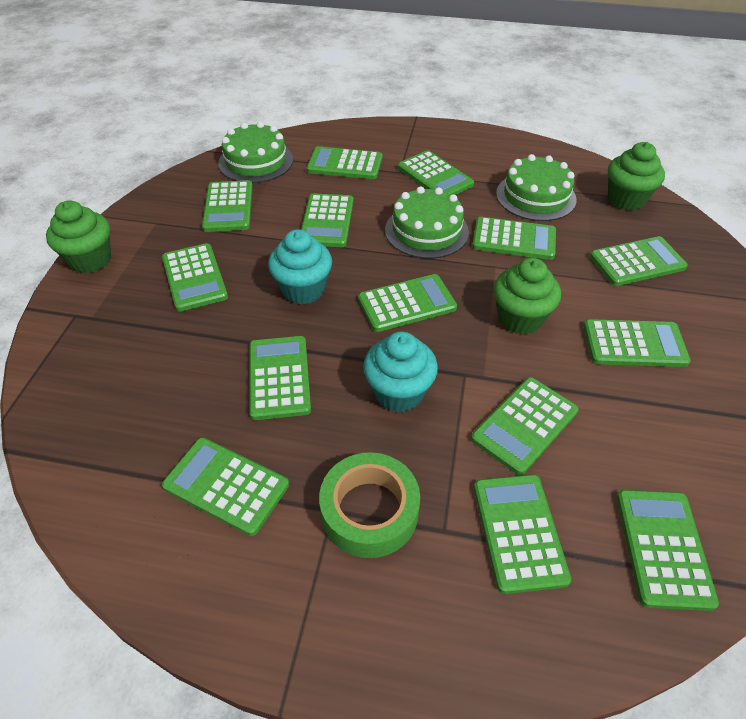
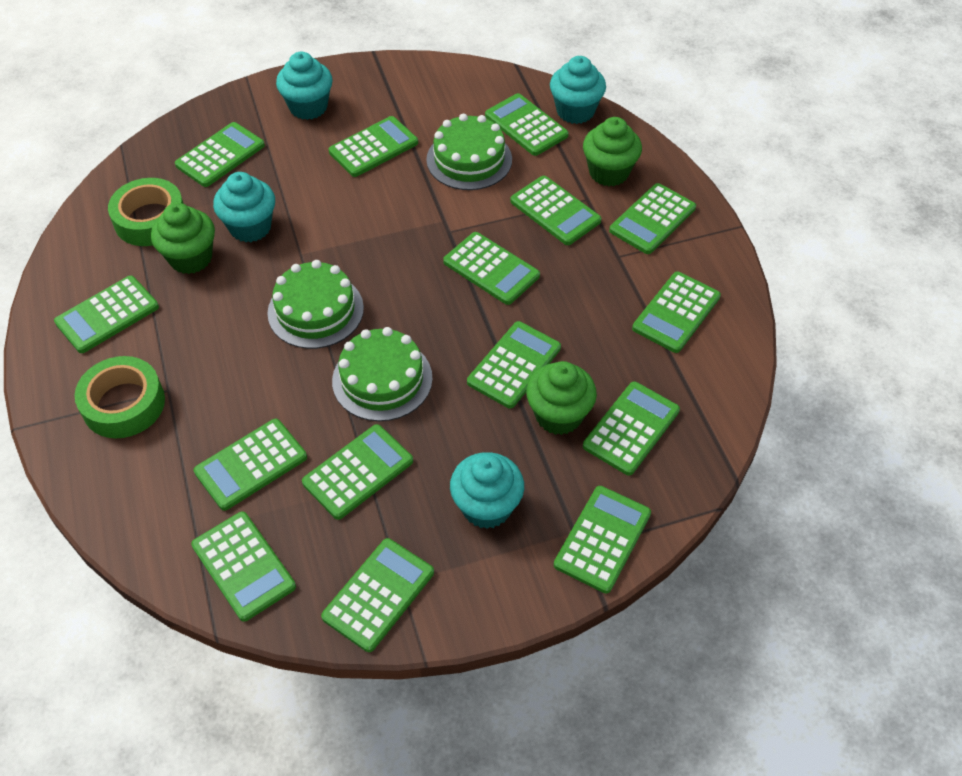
green calculator: [162,243,228,312] [162,437,289,536] [202,180,253,232] [249,336,311,420] [301,193,354,247] [307,146,382,179] [358,274,457,332] [398,150,474,195] [471,377,579,475] [472,217,556,260] [474,474,571,594] [584,319,691,367] [590,236,688,286] [617,490,719,611] = 14 -> [54,275,159,353] [175,122,265,187] [191,511,296,622] [193,419,307,511] [302,424,413,520] [321,538,434,652] [328,116,418,177] [443,232,540,305] [467,321,561,408] [485,93,569,156] [510,176,602,245] [554,486,651,594] [583,381,680,475] [609,183,696,254] [632,272,721,353] = 15
green tape: [319,452,420,558] = 1 -> [75,356,165,438] [108,178,184,246] = 2
turquoise cupcake: [268,229,332,304] [363,332,438,412] = 2 -> [213,172,275,242] [276,52,333,120] [450,452,524,529] [550,56,606,124] = 4

